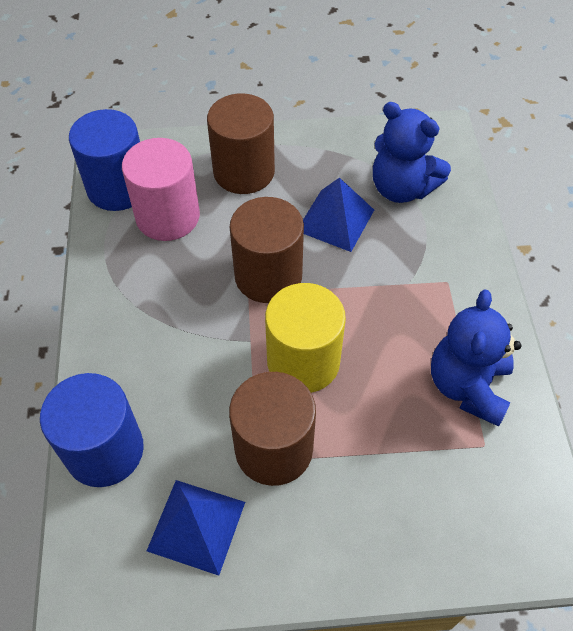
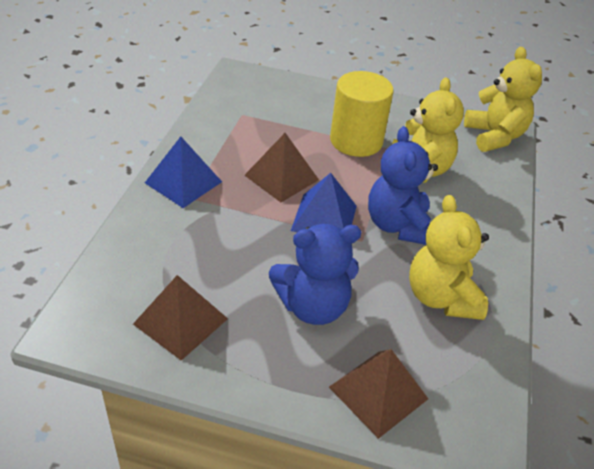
blue cylinder: [40,373,144,487] [69,109,140,211] = 2 -> none = 0
brown cylinder: [207,94,275,194] [229,372,316,486] [230,197,304,303] = 3 -> none = 0
brown pyramid: none = 0 -> [133,275,228,361] [244,133,319,202] [329,349,428,439] = 3
pink cylinder: [122,138,200,241] = 1 -> none = 0
yellow teddy bear: none = 0 -> [392,78,464,183] [409,195,489,320] [464,47,542,152] = 3

